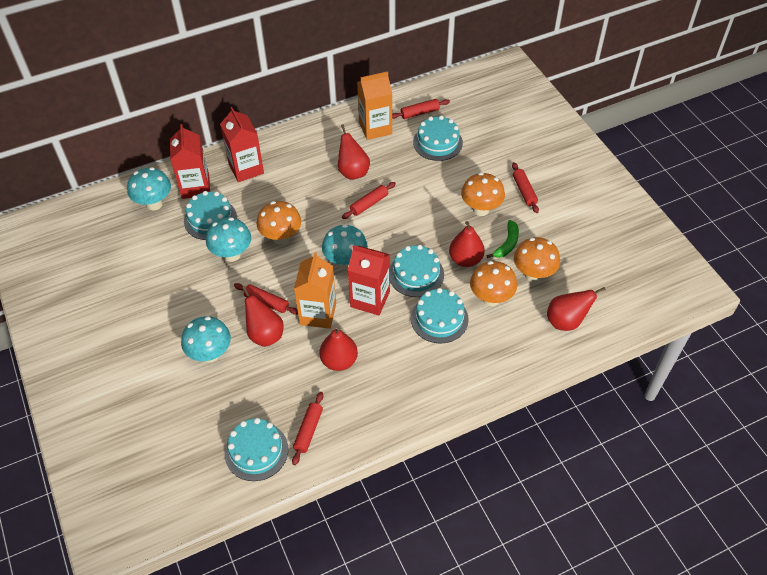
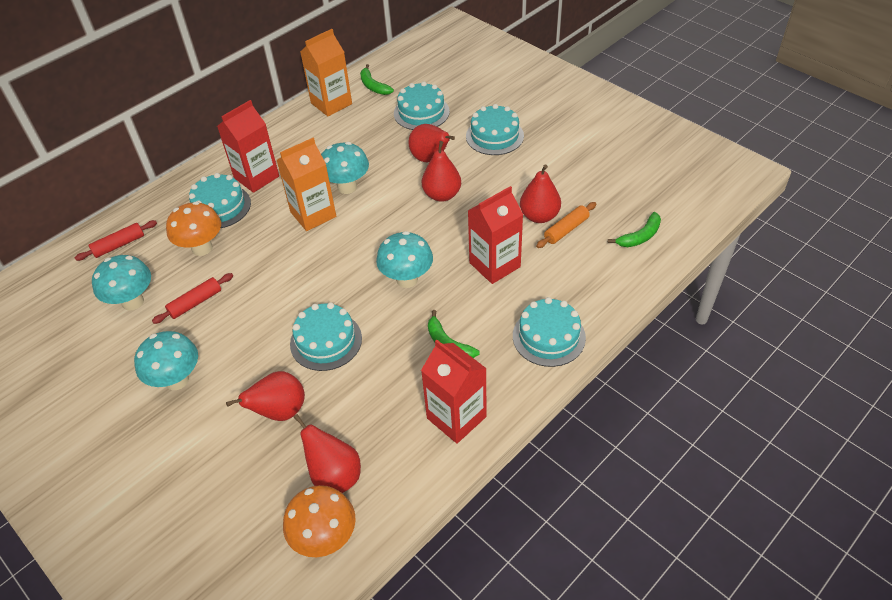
green banana: [487,220,519,258] = 1 -> [360,64,394,95] [428,310,480,358] [608,212,661,247] = 3
orange mushroom: [257,201,301,245] [461,172,505,216] [470,261,517,306] [514,237,560,282] = 4 -> [166,202,221,256] [283,485,356,557] = 2
orange rolling pin: none = 0 -> [536,202,596,248] = 1
red rolling pin: [234,283,298,315] [292,392,323,465] [342,182,396,219] [392,99,450,119] [512,162,539,213] = 5 -> [75,220,157,261] [152,273,233,324] = 2

